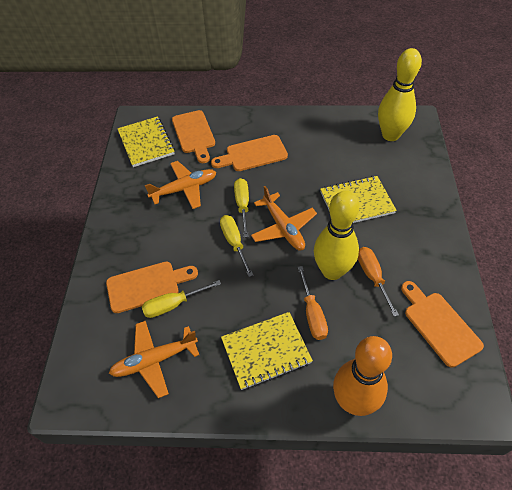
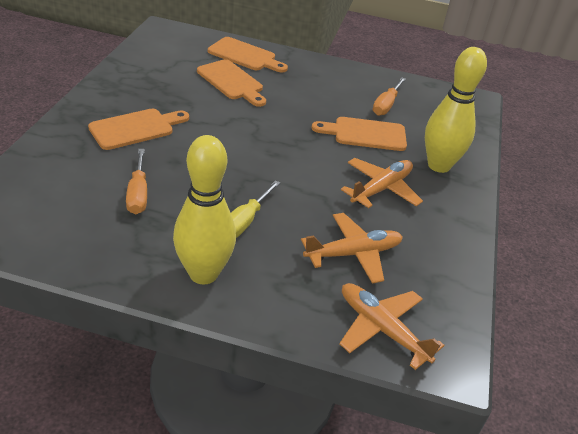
orange bowling pin: [333,336,392,416] = 1 -> none = 0
yellow notebook: [117,116,175,167] [221,312,313,390] [320,176,397,223] = 3 -> none = 0
yellow screwdriver: [142,280,221,318] [220,215,253,277] [234,178,249,238] = 3 -> [231,180,280,238] = 1

